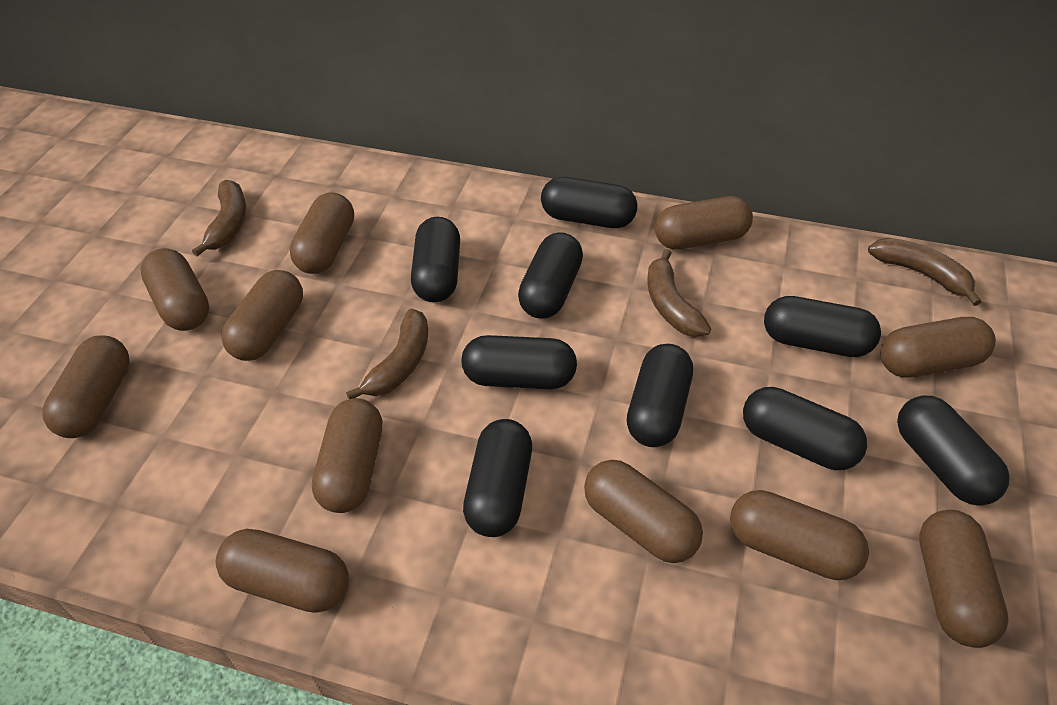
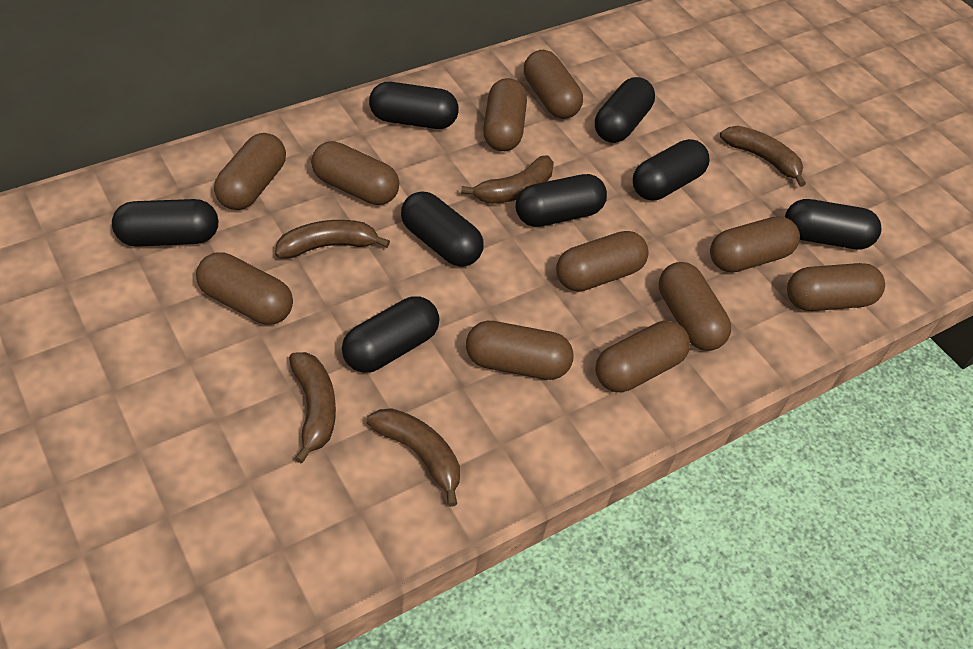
black capsule: [411,217,460,302] [462,335,577,389] [463,419,532,537] [518,232,583,319] [541,177,637,228] [627,344,693,447] [743,387,867,470] [764,296,881,357] [897,396,1010,506] = 9 -> [112,199,218,247] [342,297,439,373] [369,82,459,129] [401,191,484,267] [516,174,607,227] [595,77,655,143] [633,139,710,201] [785,199,881,249] = 8
brown banana: [192,180,246,256] [346,308,428,399] [647,249,711,337] [868,238,981,306] = 4 -> [275,220,390,259] [289,352,336,463] [367,408,460,507] [461,155,554,204] [720,126,806,187] = 5

